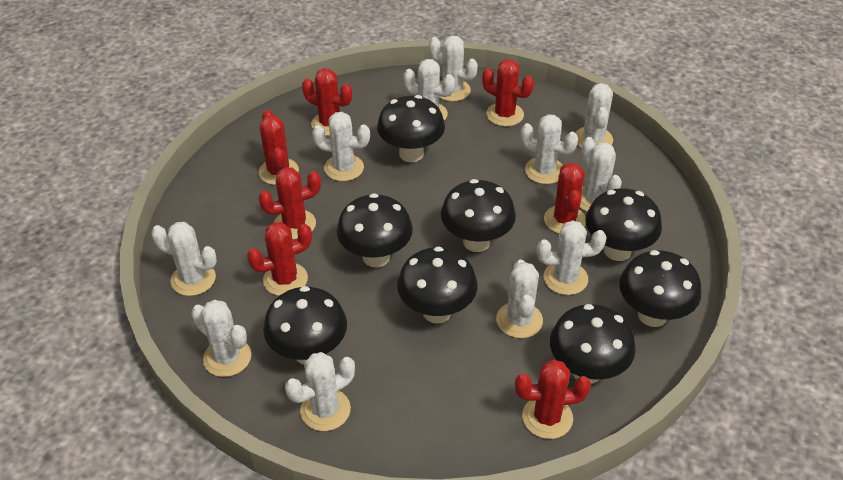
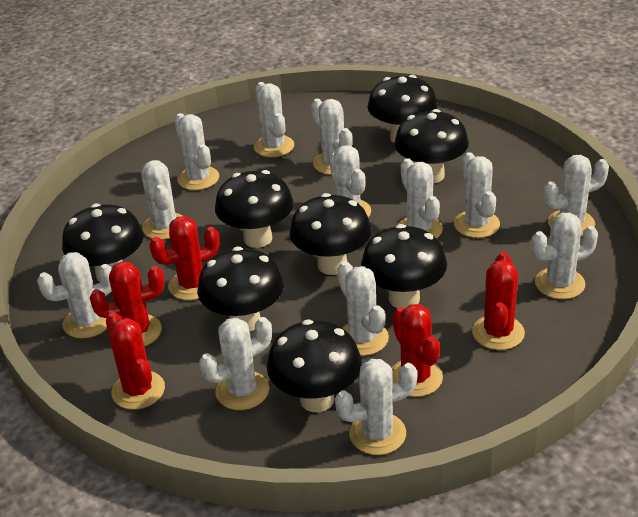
red cactus: [247,222,312,296] [258,167,321,239] [259,110,299,185] [302,68,352,136] [482,59,534,127] [515,359,591,439] [544,163,586,234] = 7 -> [90,261,165,346] [106,312,165,410] [149,216,220,300] [392,304,443,397] [472,252,525,350] = 5
white cactus: [151,222,217,296] [191,300,251,377] [285,352,355,431] [312,112,370,181] [404,59,455,120] [429,36,478,101] [496,260,543,338] [521,114,578,184] [537,220,607,295] [576,83,613,147] [580,137,622,212] = 11 -> [37,252,112,338] [141,160,182,240] [174,113,219,190] [199,317,272,410] [254,82,294,157] [311,99,353,175] [329,145,371,217] [335,359,417,455] [337,261,389,356] [398,158,443,238] [454,152,500,238] [531,213,598,299] [544,155,609,236] = 13

